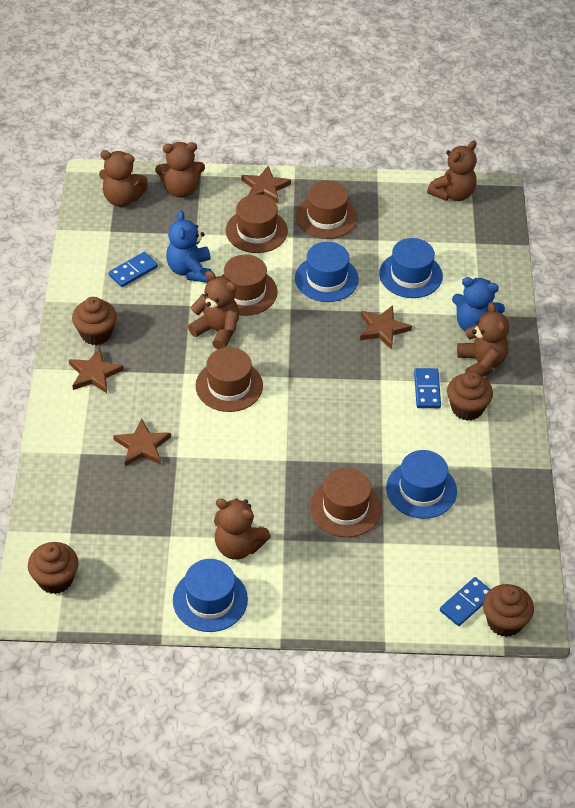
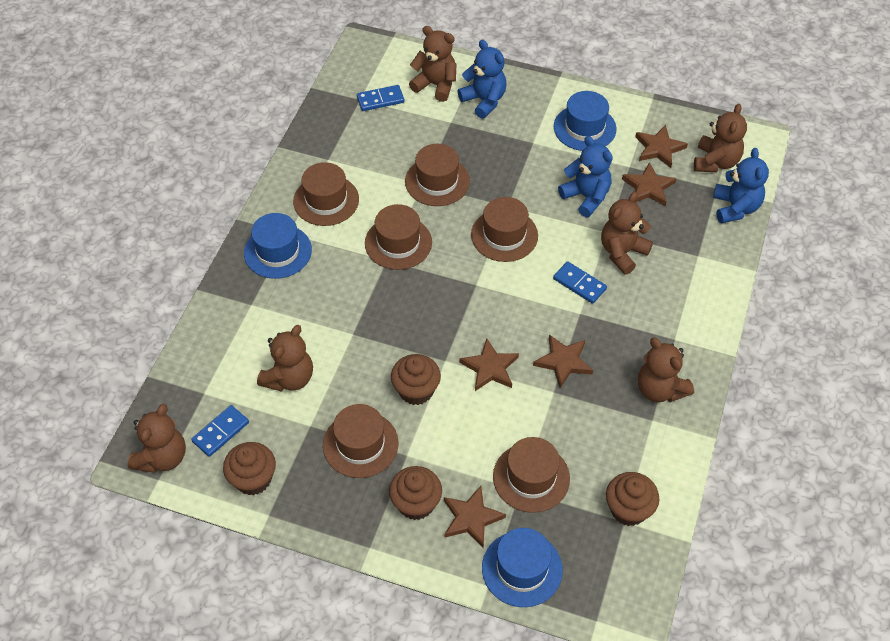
blue hat: [173,559,248,632] [295,242,359,302] [379,238,443,298] [386,450,457,519] = 4 -> [244,213,312,279] [482,528,563,607] [554,91,617,151] = 3
blue teddy bear: [166,210,211,283] [452,277,505,331] = 2 -> [458,40,506,119] [558,136,613,217] [713,148,769,224] = 3
brown hat: [195,347,263,412] [222,255,278,316] [226,194,288,253] [296,181,357,239] [310,468,381,537] = 5 -> [293,162,359,226] [323,404,399,478] [365,204,432,270] [405,144,470,206] [471,197,538,262] [493,437,570,513] = 6
brown star: [69,348,124,393] [113,418,171,466] [241,166,291,204] [360,305,412,350] = 4 -> [444,486,506,548] [460,338,519,391] [533,334,593,388] [622,162,677,206] [635,125,688,168] = 5

